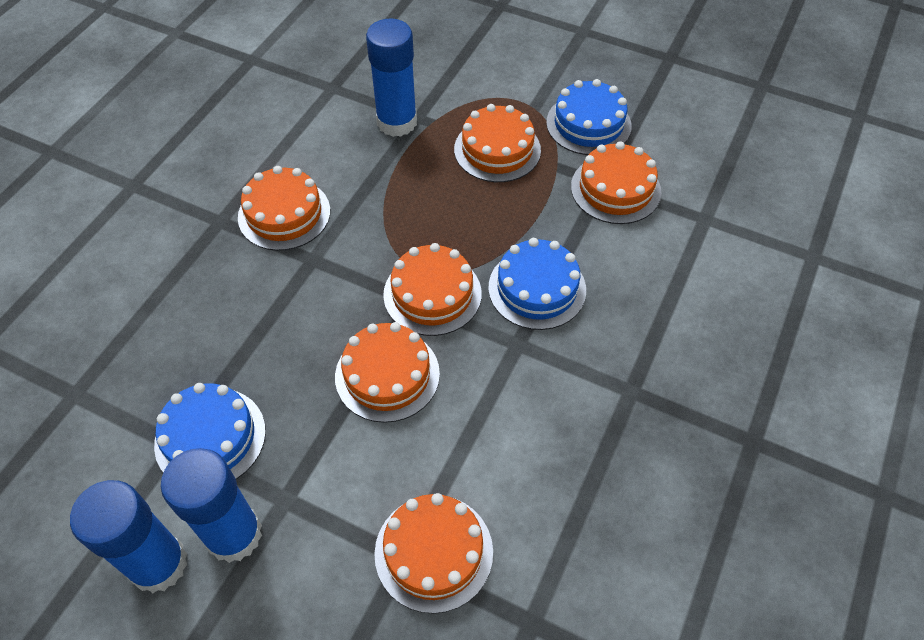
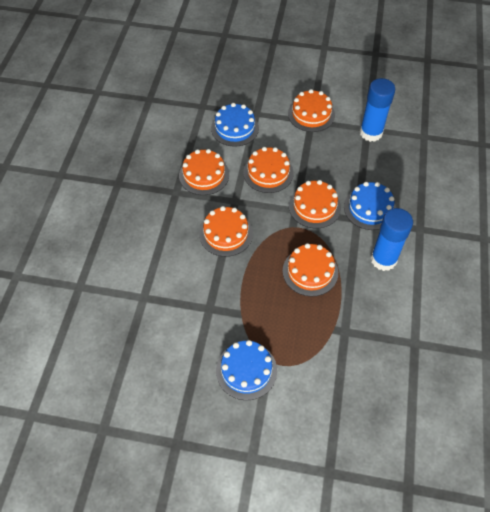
blue glue stick: [70,480,187,593] [161,448,262,563] [366,19,417,137] = 3 -> [360,78,395,142] [371,208,413,271] = 2

